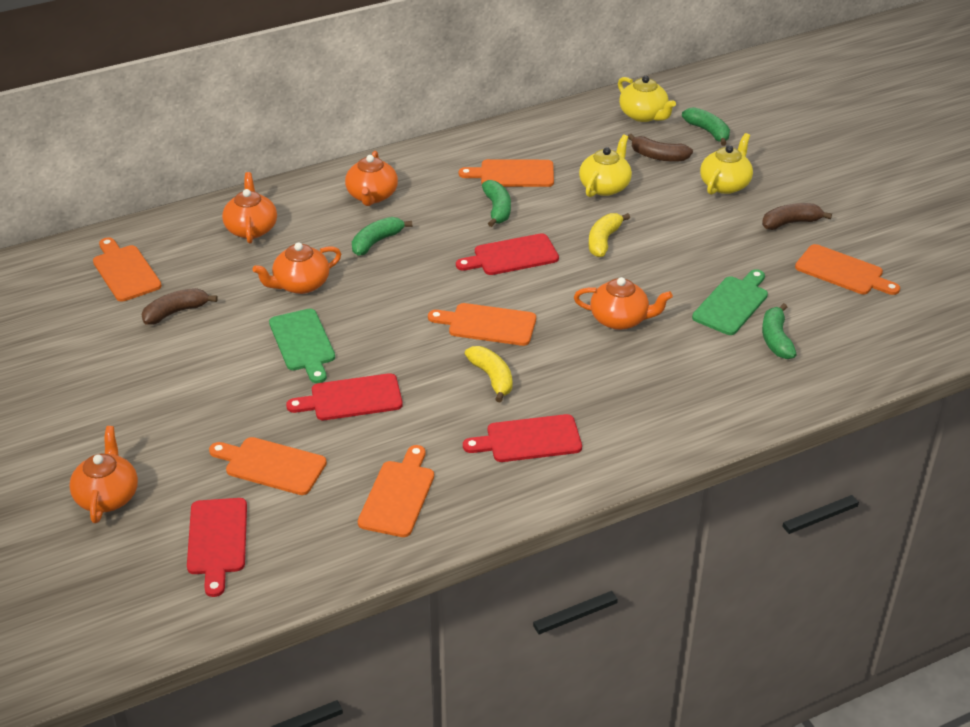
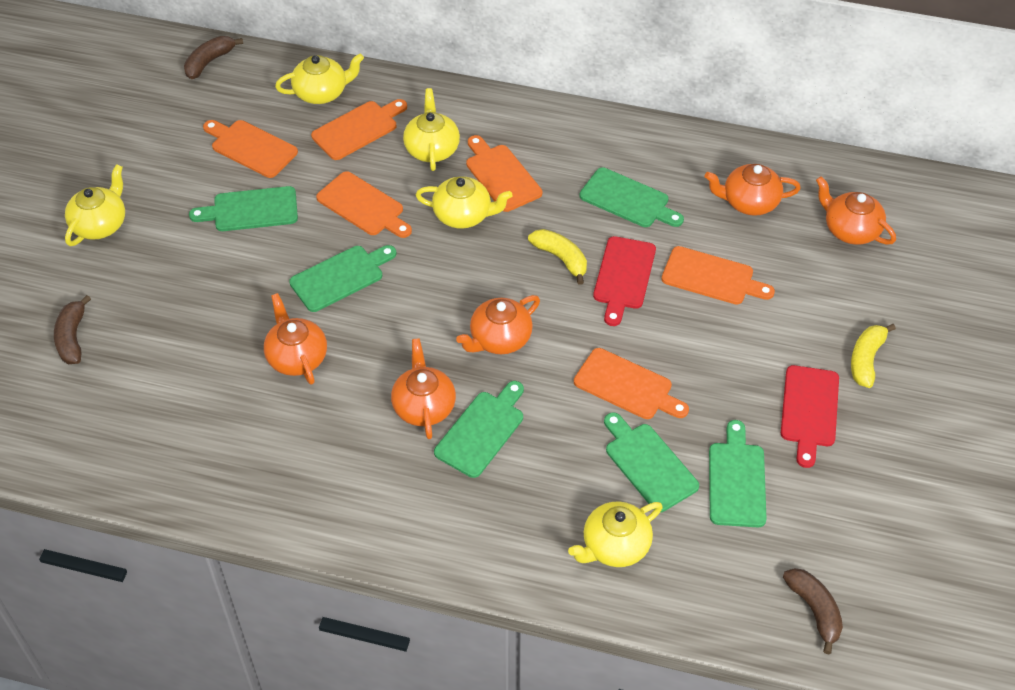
green banana: [352,217,412,256] [482,180,511,227] [682,107,730,146] [762,303,797,359] = 4 -> none = 0
green cutting board: [269,309,335,383] [692,269,768,335] = 2 -> [189,186,298,231] [289,245,396,312] [434,381,524,478] [579,167,684,227] [604,413,699,512] [709,420,767,527] = 6
red cutting board: [187,498,247,597] [286,373,403,420] [456,233,559,275] [463,414,582,462] = 4 -> [593,236,656,326] [781,365,839,468] = 2
yellow teapot: [579,135,632,197] [618,76,676,122] [700,133,753,195] = 3 -> [65,164,125,246] [275,53,364,104] [403,88,460,171] [416,176,513,229] [568,502,663,567] = 5

